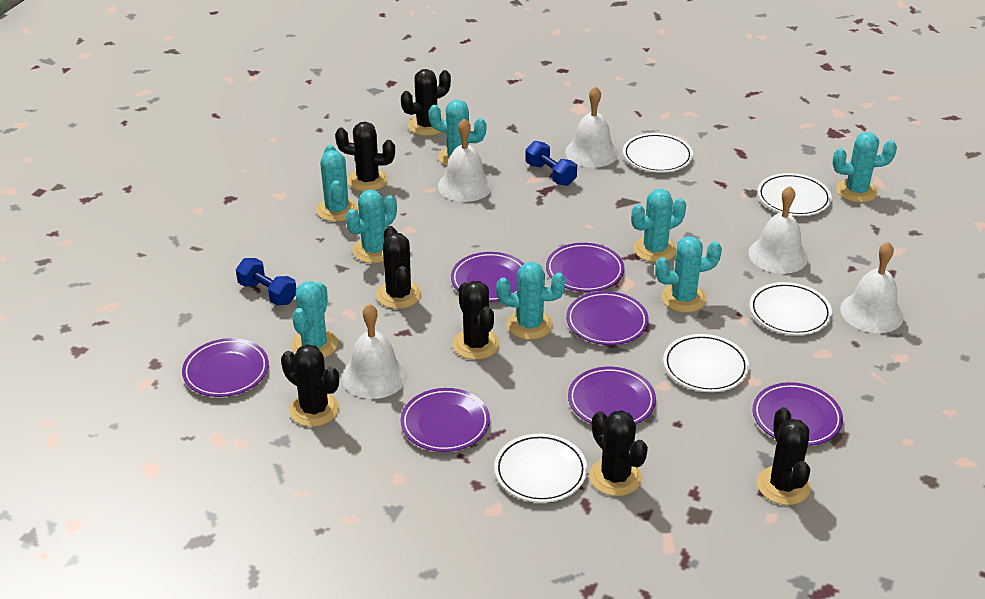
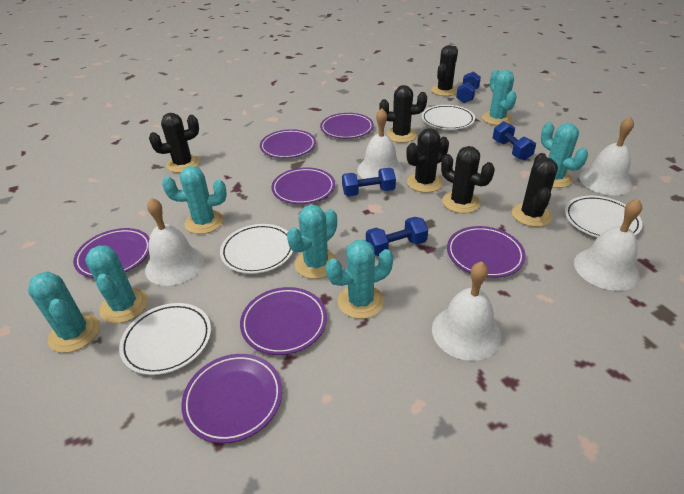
black cactus: [281,344,339,427] [335,122,395,191] [376,226,422,309] [401,69,451,136] [453,281,500,360] [589,410,648,496] [757,407,811,505] = 7 -> [149,113,200,173] [379,85,427,143] [406,128,449,193] [431,45,458,96] [441,146,495,213] [512,153,558,227] = 6
blue dumbbell: [236,258,296,305] [525,141,577,186] = 2 -> [342,168,396,196] [366,217,428,256] [456,71,481,103] [493,121,536,161] = 4
turquoise cactus: [291,281,338,358] [316,145,358,222] [346,189,397,263] [428,100,486,166] [496,262,566,340] [631,189,686,262] [655,236,722,313] [833,132,897,203] = 8 -> [28,271,100,353] [85,245,148,323] [162,166,227,234] [287,205,337,279] [326,240,393,319] [482,70,517,125] [541,122,588,188] = 7
white plate: [494,434,587,503] [623,133,693,173] [663,334,749,392] [749,282,832,335] [757,173,832,216] = 5 -> [119,303,211,375] [220,224,293,274] [422,105,475,130] [565,196,643,237] = 4

